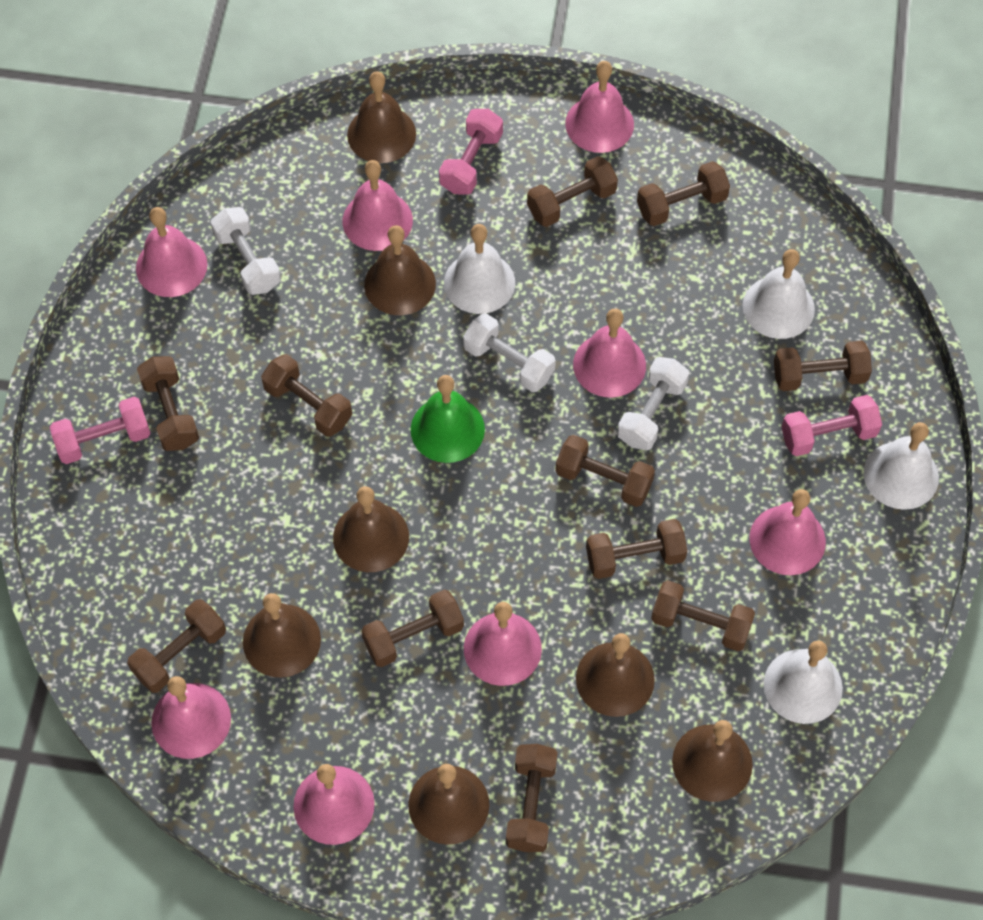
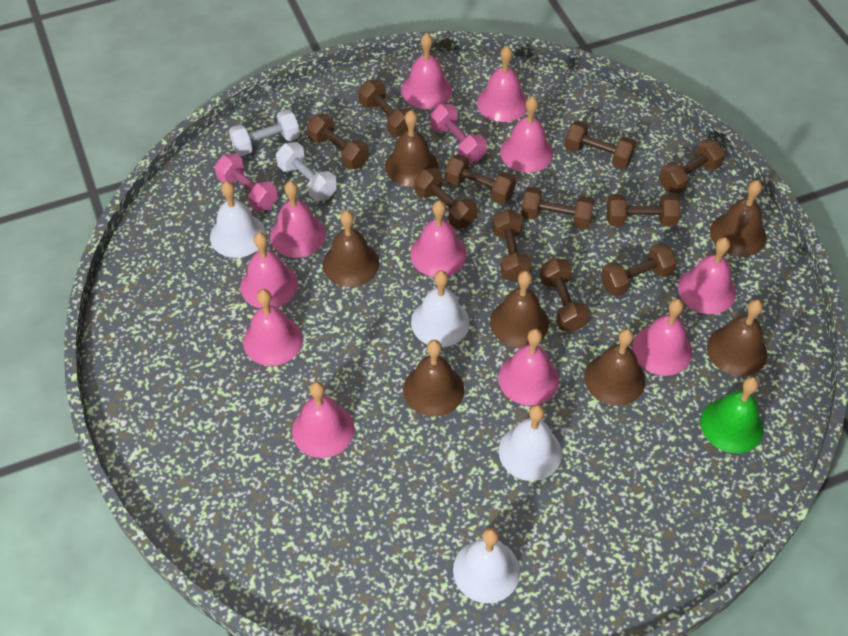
pink bell: [136,207,207,297] [151,676,231,759] [293,764,375,845] [343,160,413,251] [464,602,542,686] [565,61,634,153] [573,309,646,398] [749,489,826,575] = 8 -> [240,232,298,308] [243,289,303,366] [270,181,326,258] [292,381,355,458] [401,33,452,109] [410,200,467,277] [477,46,527,122] [498,329,559,406] [500,96,553,173] [632,299,692,376] [678,237,736,314] = 11
pink dumbbell: [50,397,151,464] [439,109,503,195] [781,395,882,456] = 3 -> [215,153,278,212] [430,104,487,163] = 2
white dumbbell: [211,207,281,295] [463,313,556,392] [617,357,689,450] = 3 -> [229,110,300,156] [276,142,337,201] = 2

